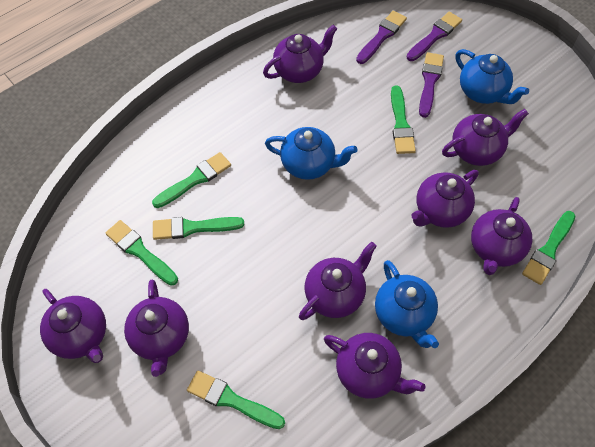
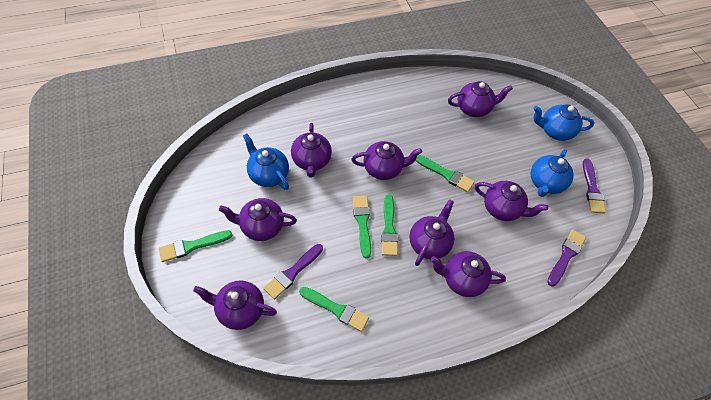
green brush: [105,220,178,285] [152,152,231,208] [153,217,244,240] [187,370,285,429] [391,86,416,154] [522,211,575,285] = 6 -> [159,230,232,262] [299,287,369,332] [352,196,371,258] [381,194,398,256] [415,155,474,192] = 5

